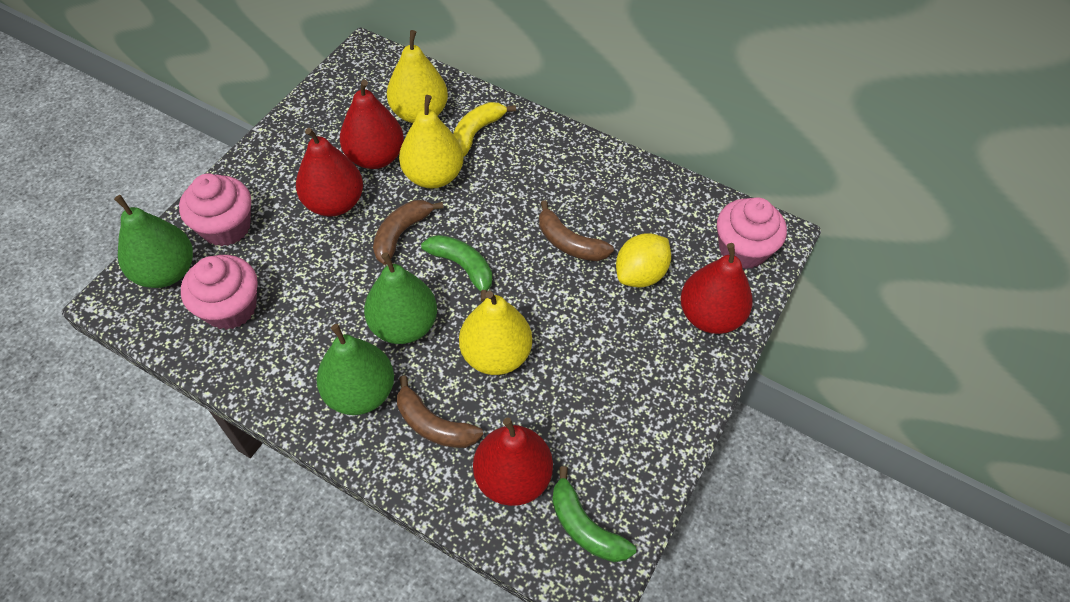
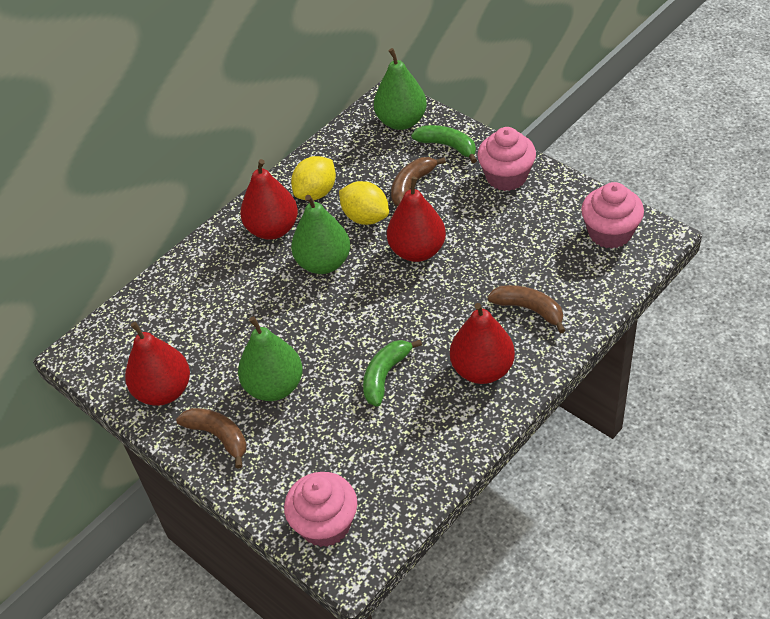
yellow banana: [453,102,516,157] = 1 -> none = 0
yellow lemon: [616,233,671,287] = 1 -> [291,156,336,200] [339,181,389,225] = 2
yellow pear: [387,30,448,123] [399,95,463,188] [459,291,532,375] = 3 -> none = 0

